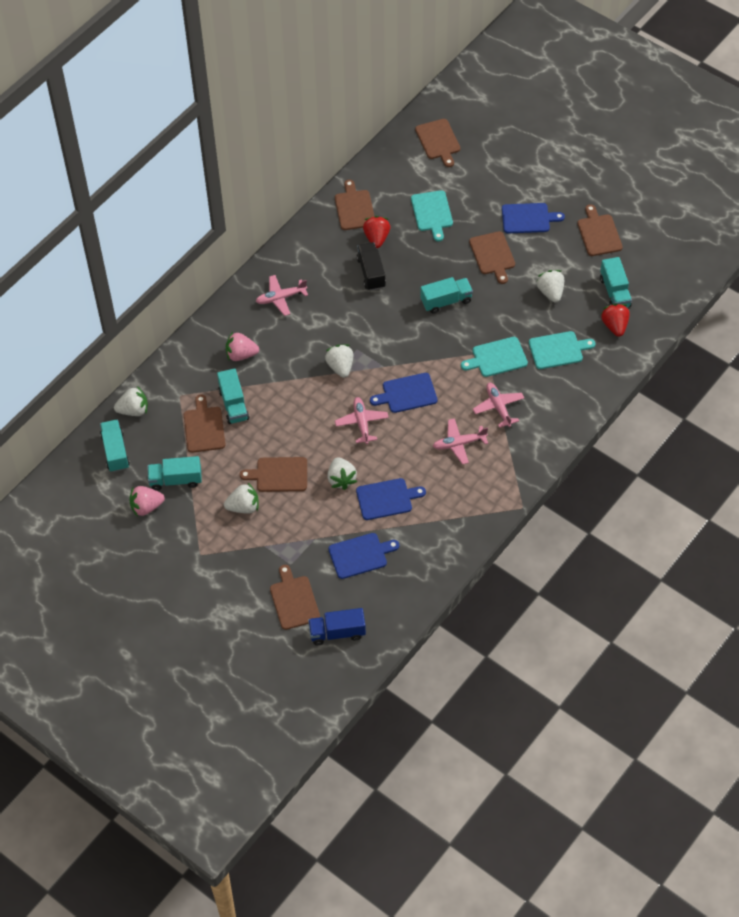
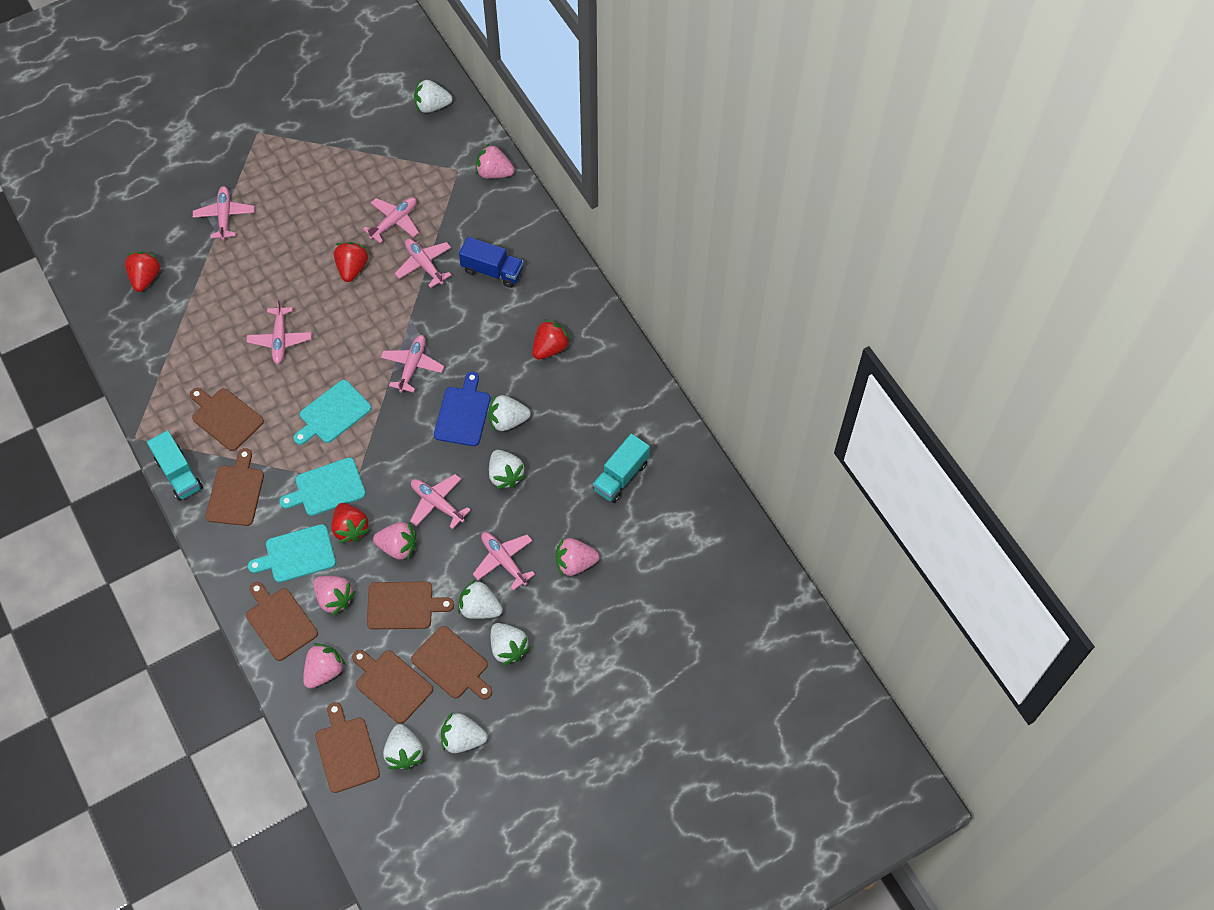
black truck: [356,242,386,291] = 1 -> none = 0
blue cutting board: [328,533,399,579] [356,478,426,520] [370,373,437,413] [502,203,565,233] = 4 -> [434,372,490,446] = 1
pink plane: [256,275,308,316] [335,397,389,444] [433,418,488,464] [473,383,524,428] = 4 -> [193,186,255,240] [247,299,311,364] [363,197,419,243] [381,335,445,393] [395,238,451,288] [410,474,471,529] [473,532,535,591] = 7
pink strawberry: [129,486,165,517] [226,332,259,361] = 2 -> [303,643,346,689] [313,576,356,616] [373,522,416,560] [476,144,515,179] [556,538,600,576] = 5
red strawberry: [363,216,390,248] [601,304,629,337] = 2 -> [125,252,161,292] [331,503,370,543] [334,242,368,282] [532,319,571,360] = 4
turquoise truck: [100,419,130,472] [147,456,202,491] [217,368,249,424] [420,277,473,314] [600,257,632,307] = 5 -> [147,430,203,501] [592,434,650,503] = 2
white strawberry: [114,386,148,416] [224,483,258,514] [325,344,353,378] [327,457,357,490] [536,270,564,302] = 5 -> [383,724,424,770] [414,79,453,113] [441,713,488,753] [458,580,503,619] [488,394,531,431] [489,450,526,489] [491,623,531,666] = 7

